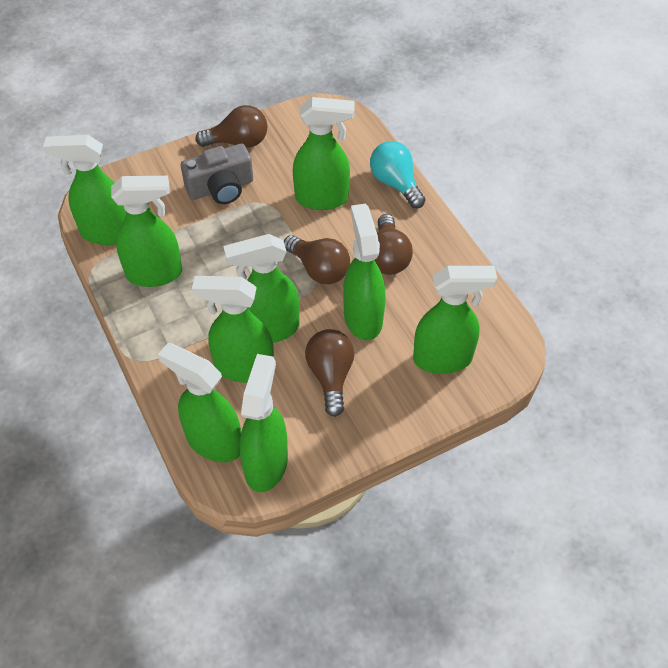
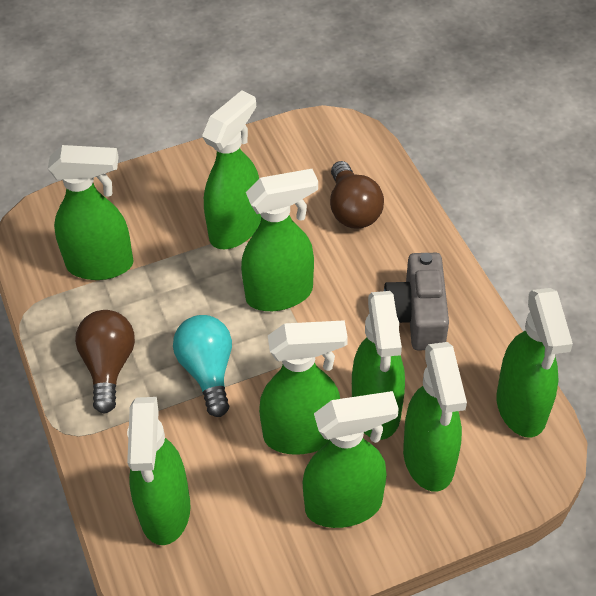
brown light bulb: [195,105,268,148] [284,235,350,284] [305,329,354,417] [375,214,413,275] = 4 -> [75,310,135,414] [330,161,384,229] = 2

